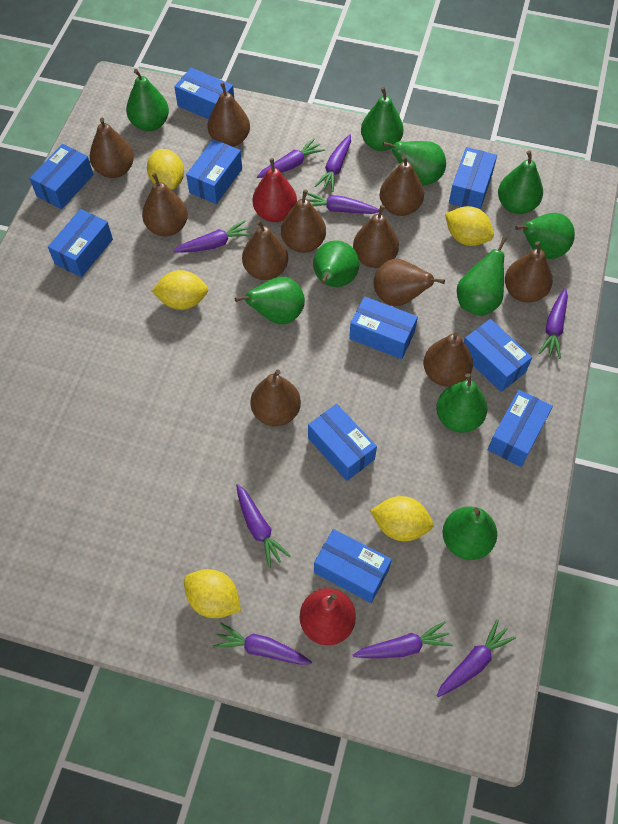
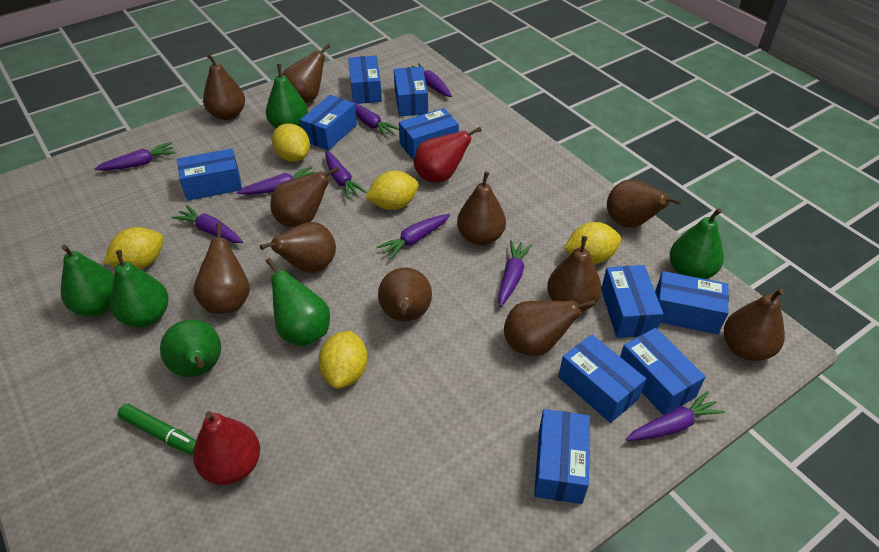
green marker: none = 0 -> [118,404,196,455] = 1
green pear: [126,69,169,131] [235,277,305,324] [313,240,359,287] [361,87,404,151] [382,141,446,185] [436,373,487,433] [443,506,497,560] [457,237,507,316] [498,151,543,214] [515,213,575,259] = 10 -> [61,245,115,316] [110,250,169,327] [160,319,221,377] [266,64,308,128] [266,258,330,347] [670,208,724,279] = 6

